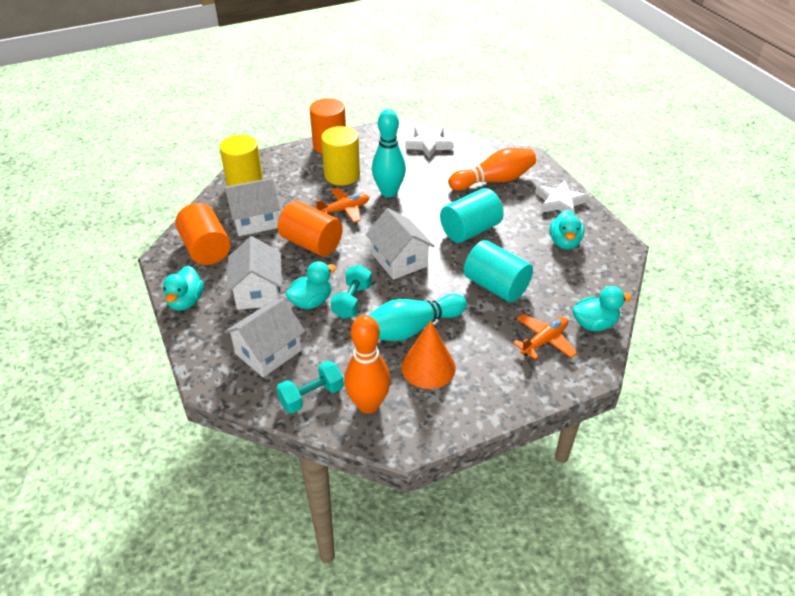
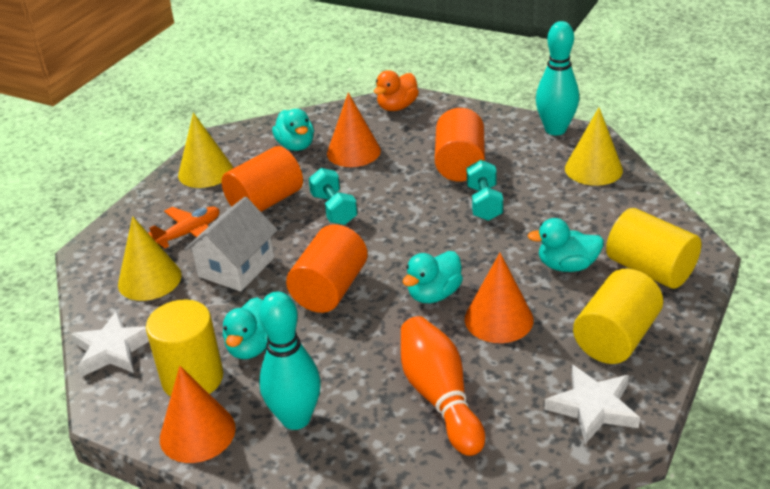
orange bowling pin: [344,315,391,414] [448,148,536,191] = 2 -> [401,316,485,456] = 1
orange cone: [401,320,456,389] = 1 -> [160,366,236,463] [327,92,381,167] [465,253,533,343] = 3
orange duck: none = 0 -> [374,70,419,111] = 1
orange plane: [315,188,369,223] [513,314,577,359] = 2 -> [148,206,219,249] = 1
turquoise cylinder: [440,188,504,243] [464,240,533,302] = 2 -> none = 0
white house: [224,178,281,236] [224,298,305,377] [227,236,282,310] [366,208,434,280] = 4 -> [184,197,277,291] = 1
yellow cone: none = 0 -> [118,216,182,301] [178,113,233,188] [565,108,623,186] = 3
yellow cylinder: [220,135,263,186] [321,126,360,185] = 2 -> [146,299,223,396] [573,269,663,364] [606,208,701,289] = 3

